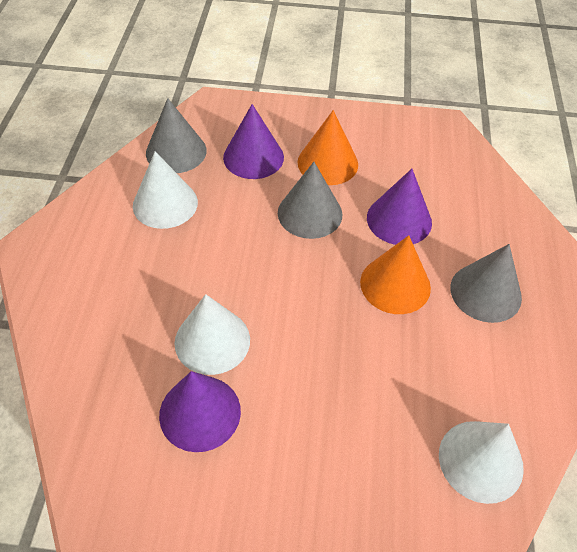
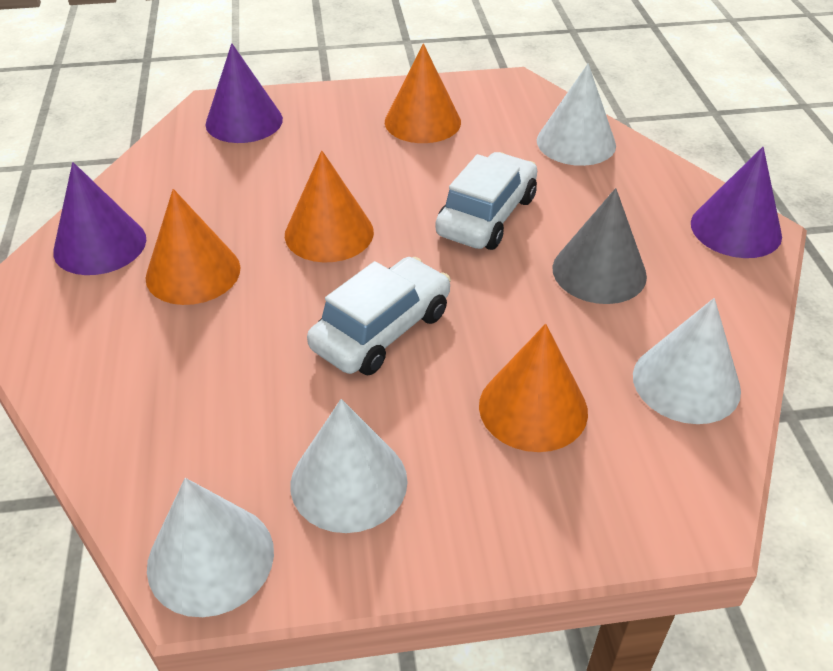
grey cone: [146,98,207,173] [278,162,342,239] [450,244,522,323] = 3 -> [552,188,647,304] = 1
orange cone: [298,110,358,185] [360,235,431,314] = 2 -> [145,189,240,305] [285,150,374,262] [385,43,461,143] [479,324,588,452] = 4
white car: none = 0 -> [307,257,451,375] [435,152,537,250] = 2
white cone: [133,151,198,229] [175,294,250,375] [439,421,524,504] = 3 -> [147,478,274,617] [290,399,408,533] [537,63,616,166] [633,298,741,424] = 4

